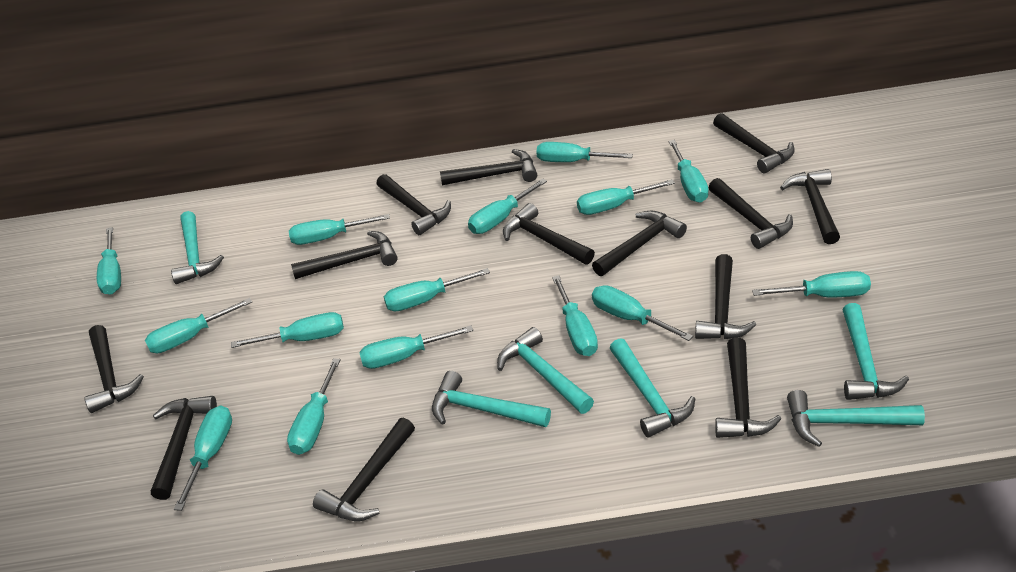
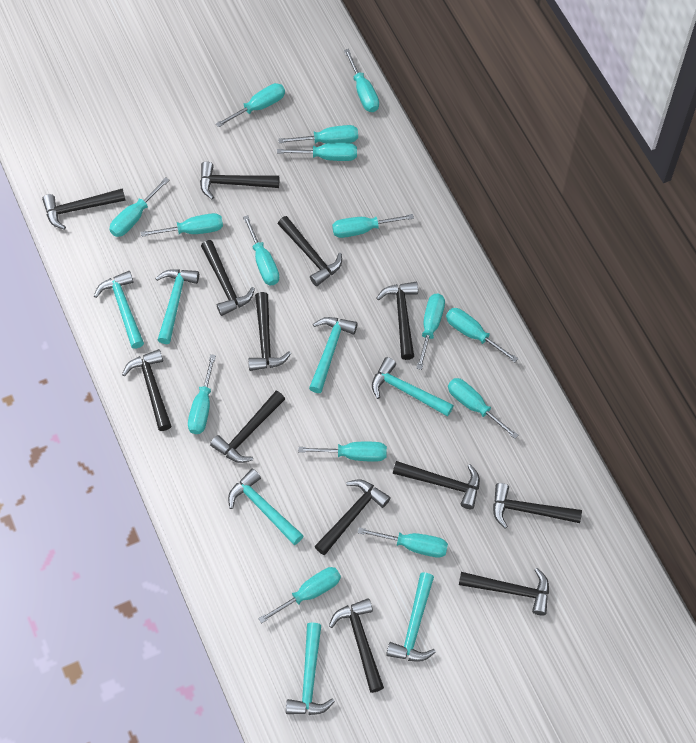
turquoise hammer: [171,211,224,284] [432,371,551,427] [497,327,594,414] [610,338,695,438] [787,390,925,447] [842,303,909,400] = 6 -> [94,271,144,349] [155,269,199,344] [228,468,304,545] [286,623,335,715] [309,317,358,393] [372,357,454,417] [386,572,436,662] = 7

